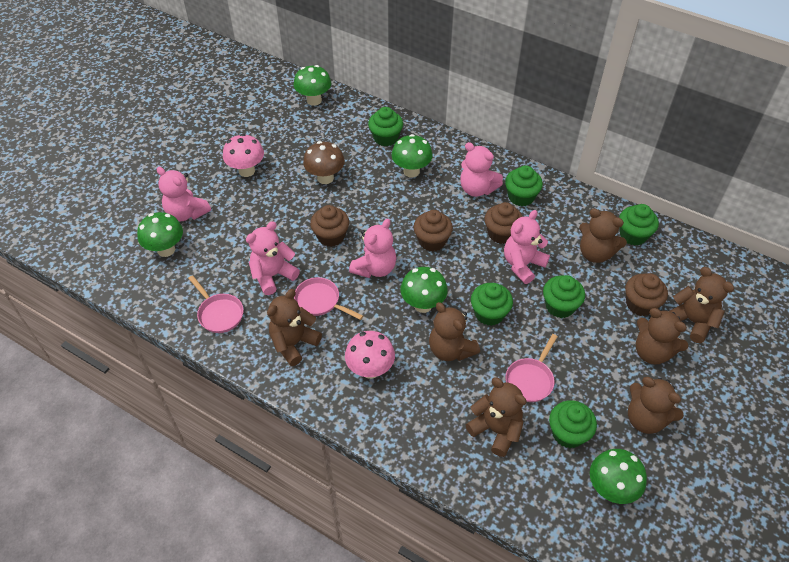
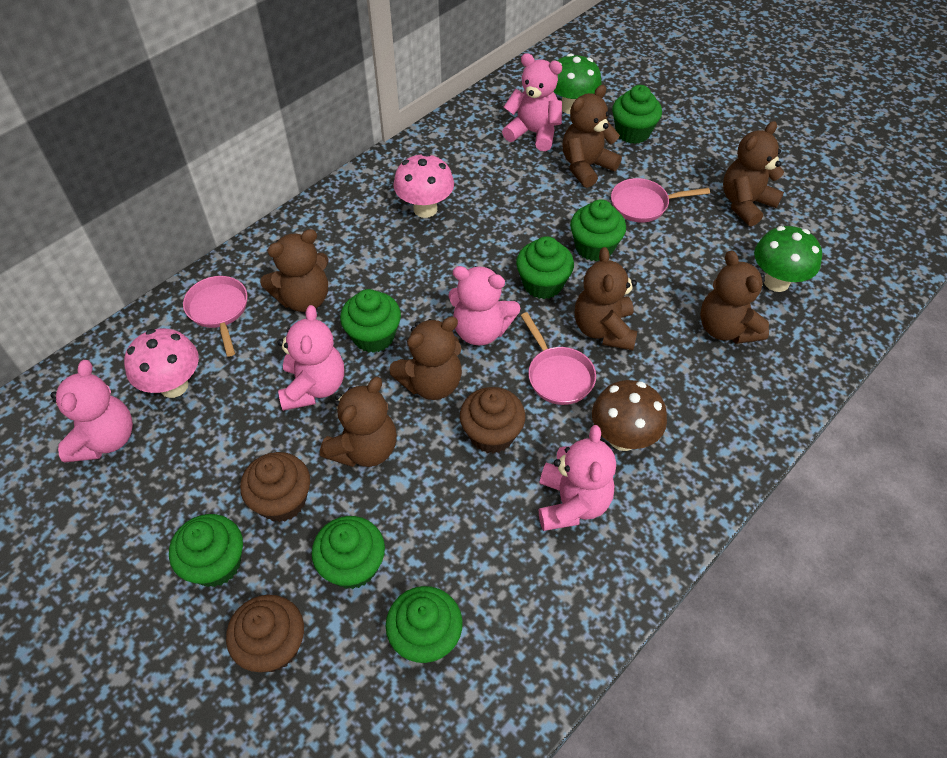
brown cupcake: [310,205,349,247] [414,210,453,251] [484,202,523,244] [625,273,668,316] = 4 -> [226,595,304,672] [240,452,310,522] [460,387,526,454] = 3
green cupcake: [368,107,403,146] [471,283,513,326] [505,165,543,206] [543,275,585,318] [549,400,597,448] [619,204,659,245] = 6 -> [169,514,243,587] [312,516,385,589] [340,289,401,353] [386,586,463,663] [516,236,574,299] [570,199,626,261] [612,85,662,144] = 7
green mushroom: [137,212,183,257] [294,65,331,106] [392,134,433,177] [400,267,448,313] [590,449,647,504] = 5 -> [553,53,602,114] [754,226,822,292] = 2

